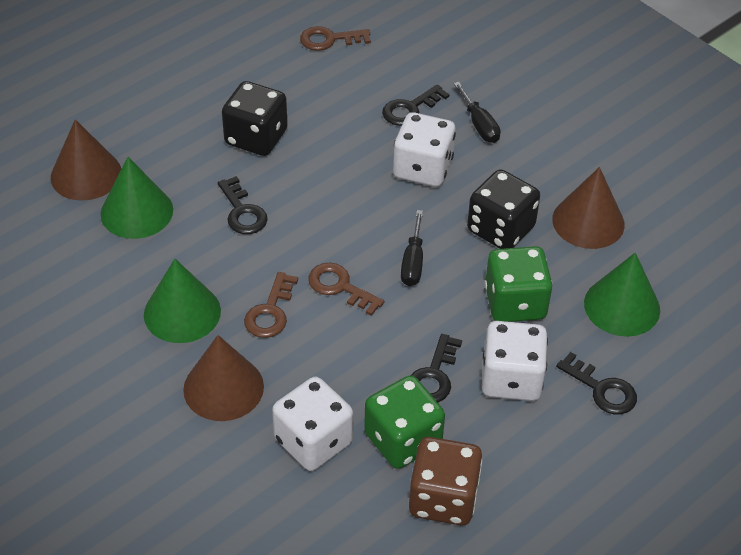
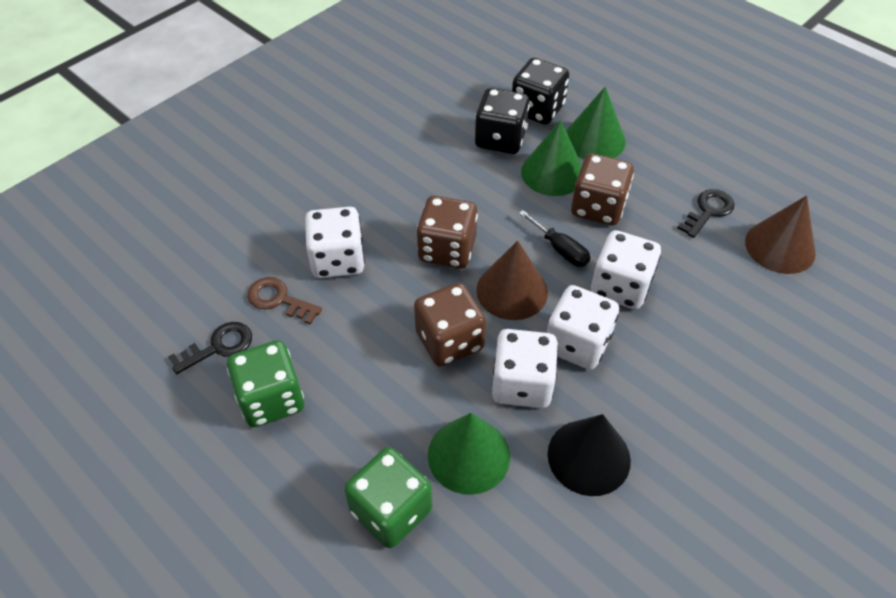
black cone: none = 0 -> [547,414,631,496] = 1
black key: [218,176,268,234] [382,84,449,126] [411,334,462,402] [556,352,637,415] = 4 -> [168,322,252,374] [677,189,735,238] = 2
black screwdriver: [401,210,423,286] [454,82,501,143] = 2 -> [519,210,590,267] = 1
brown cone: [51,119,121,201] [183,335,264,421] [552,167,624,249] = 3 -> [476,241,548,320] [745,195,816,274] = 2
brown dice: [409,437,482,525] = 1 -> [414,283,486,367] [416,196,478,269] [571,153,634,226] = 3
brown key: [244,272,298,338] [300,26,371,51] [308,263,385,316] = 3 -> [248,277,322,325] = 1
white dice: [272,377,354,471] [393,112,456,187] [482,321,548,401] = 3 -> [305,207,365,278] [492,329,558,408] [547,285,619,370] [591,230,661,309] = 4

